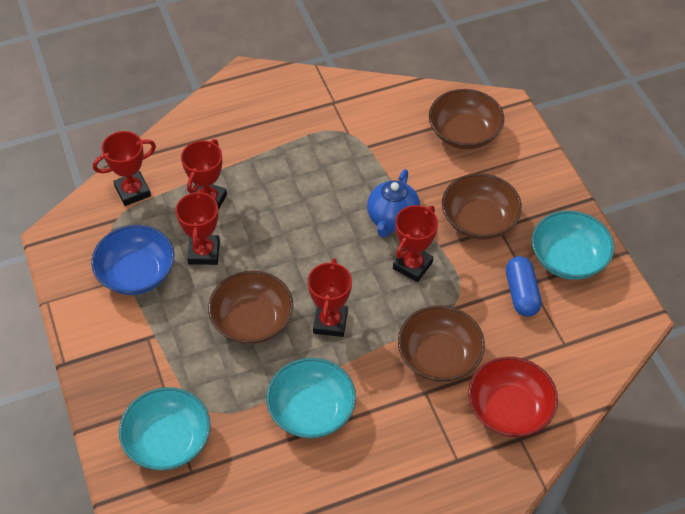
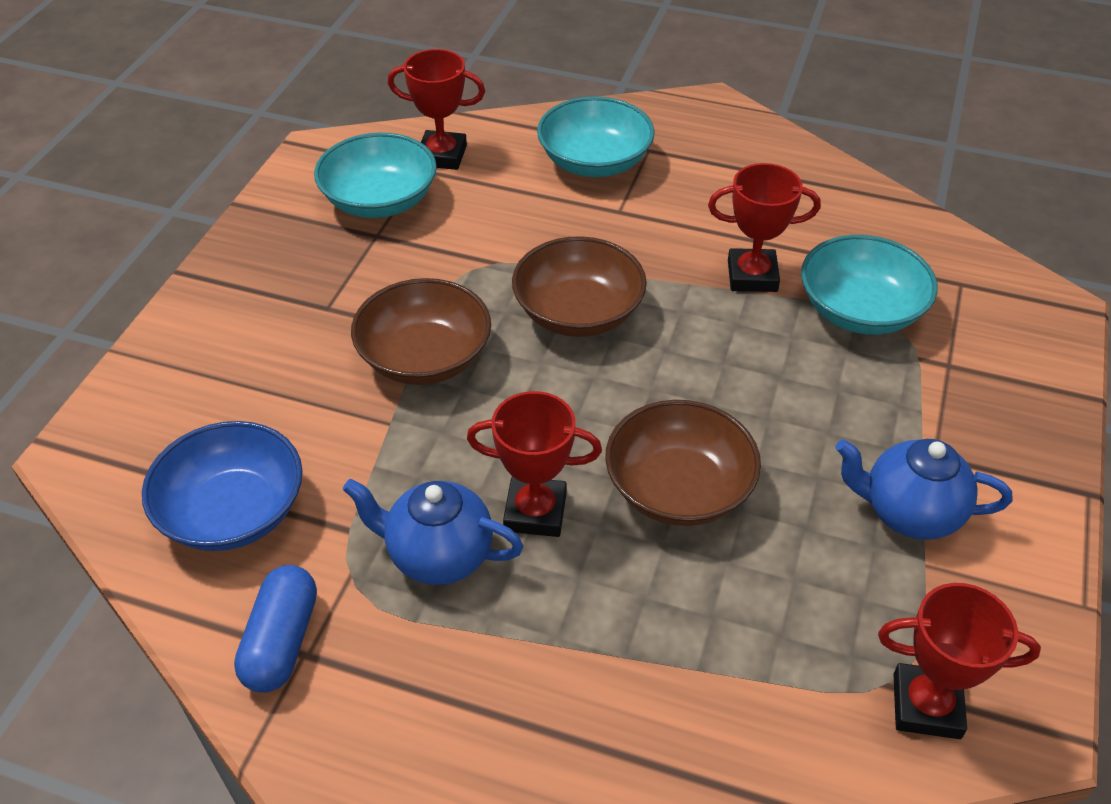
blue teapot: [367,169,420,238] = 1 -> [343,479,523,585] [835,439,1012,540] = 2
brown bowl: [208,271,293,344] [398,305,485,382] [429,89,504,149] [442,173,522,240] = 4 -> [351,278,491,385] [512,236,647,337] [605,400,761,526] = 3
red bowl: [468,357,558,437] = 1 -> none = 0
red trophy: [93,131,156,206] [175,189,220,265] [181,139,227,210] [308,258,352,337] [393,205,438,282] = 5 -> [388,49,485,170] [467,391,602,537] [708,163,821,292] [878,583,1041,739] = 4

